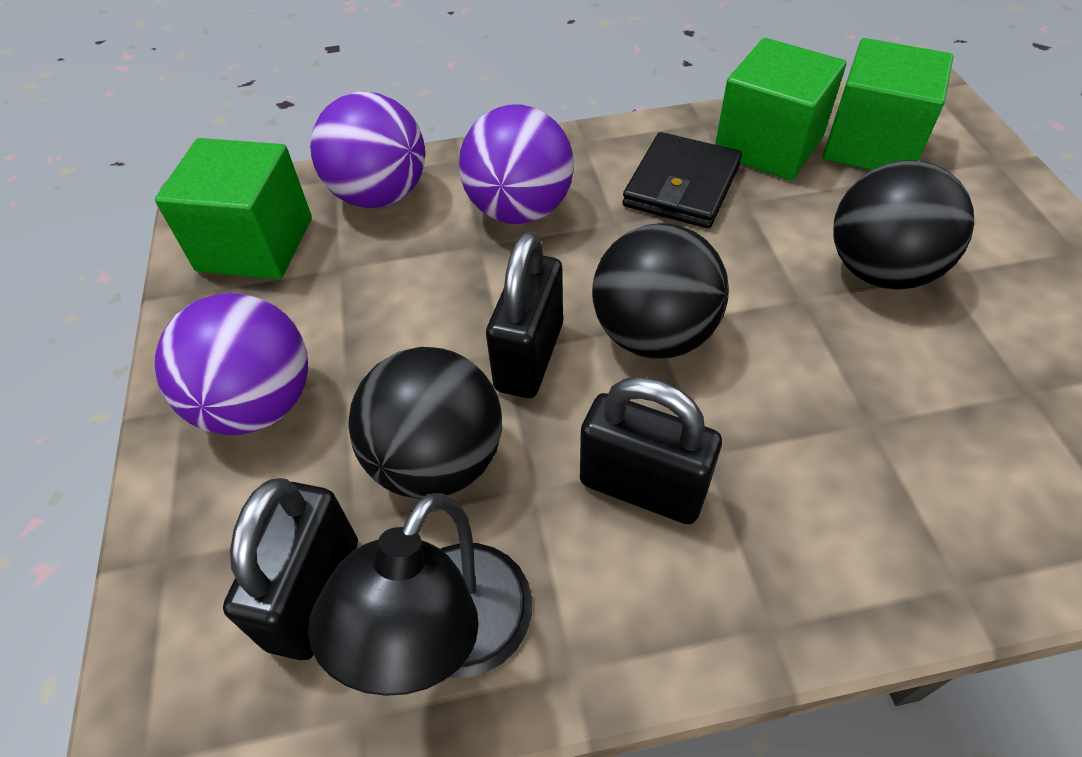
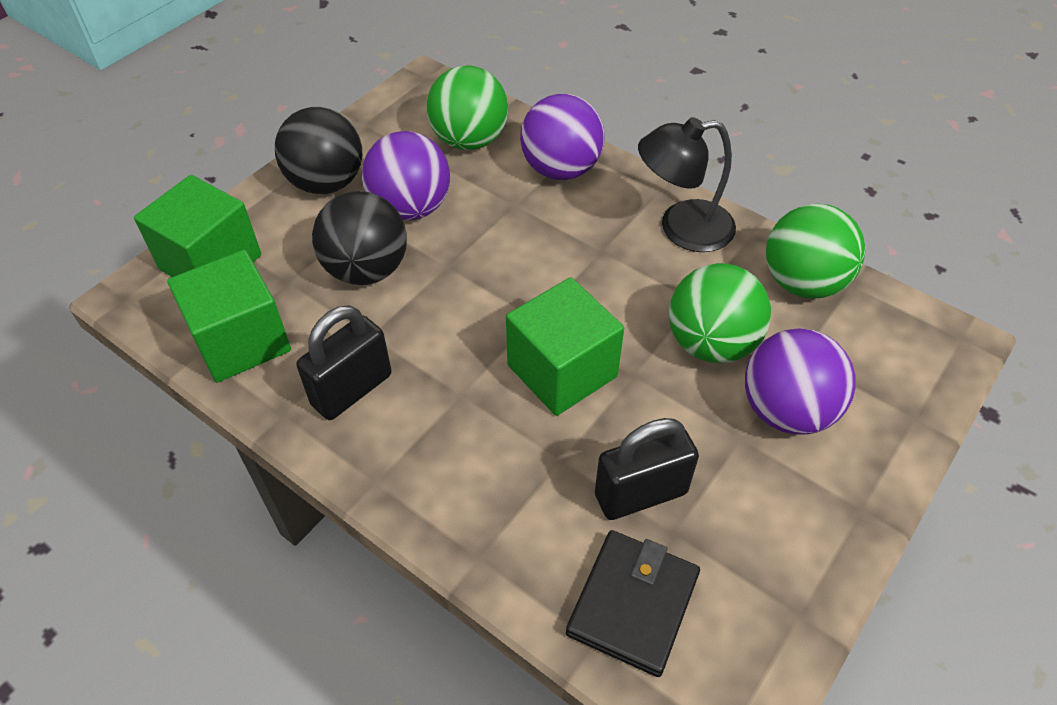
black ball: [348,347,502,499] [592,223,729,359] [833,160,974,290] = 3 -> [275,107,362,194] [312,191,407,285] = 2
black padlock: [223,478,358,660] [486,232,563,398] [580,377,722,524] = 3 -> [296,305,392,420] [595,418,699,520] = 2
green ball: none = 0 -> [426,65,508,150] [669,263,771,363] [766,204,865,299] = 3

